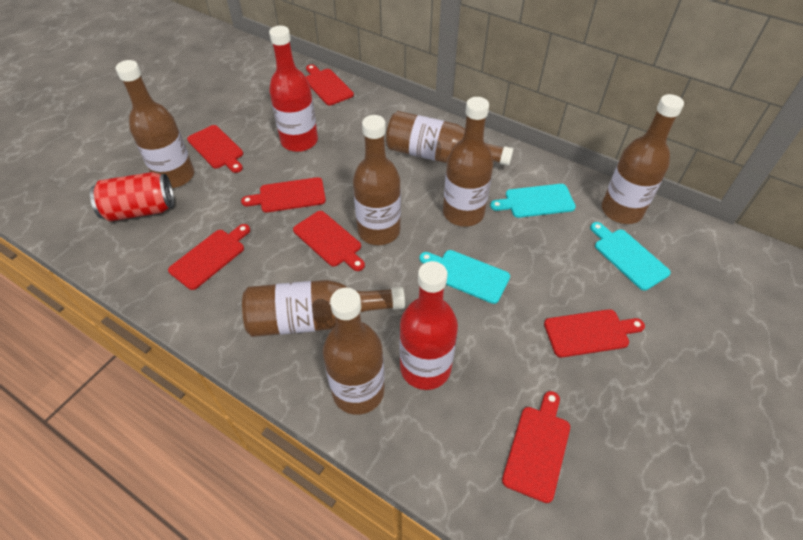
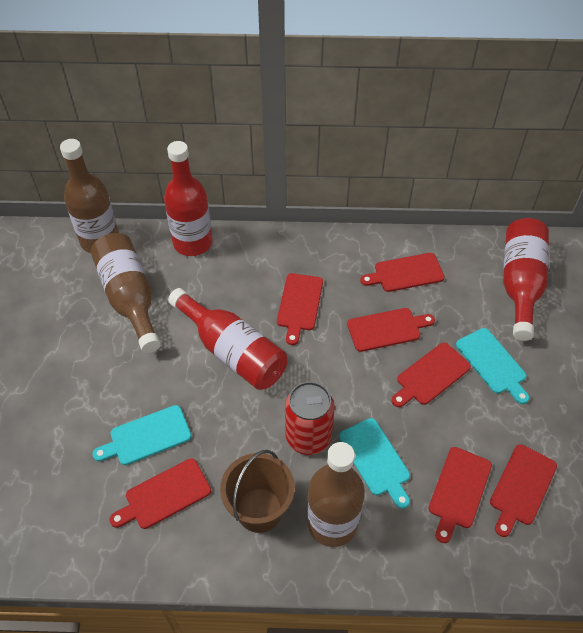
brown bottle: [116,60,194,188] [242,280,405,337] [323,288,385,415] [353,115,401,245] [386,111,513,166] [443,97,493,227] [602,94,684,224] = 7 -> [60,139,119,253] [91,233,161,353] [307,442,365,547] = 3
brown bucket: none = 0 -> [220,450,295,533] = 1
red bottle: [269,26,318,152] [399,261,458,390] = 2 -> [164,141,213,256] [168,288,287,390] [503,218,549,341] = 3

